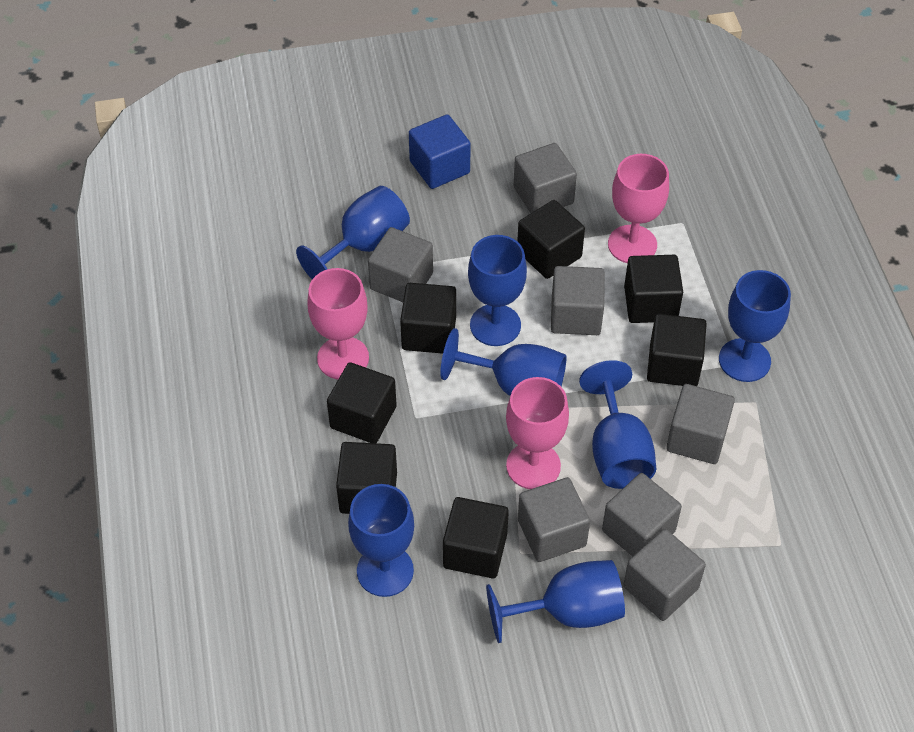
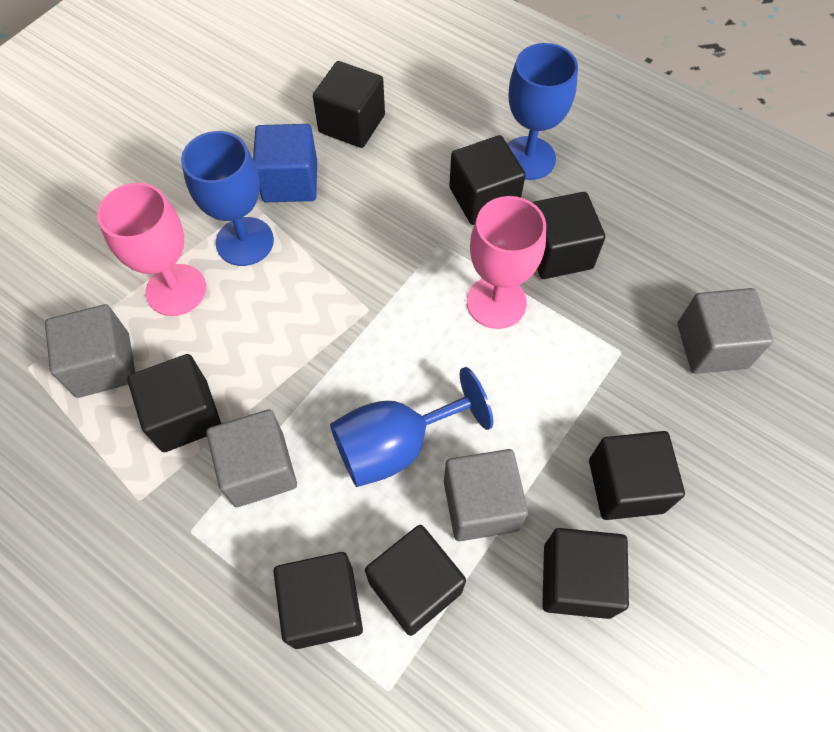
black cube: [327,362,397,443] [336,442,397,514] [400,283,456,354] [443,497,509,579] [517,200,585,279] [624,255,683,323] [647,314,707,386] = 7 -> [127,354,221,452] [273,552,363,649] [313,61,385,148] [365,525,466,636] [449,135,526,225] [533,192,606,279] [542,528,629,619] [589,431,685,520] = 8
blue goblet: [296,186,410,279] [348,484,414,597] [440,328,566,396] [468,235,527,346] [486,560,625,643] [579,360,656,489] [719,270,791,382] = 7 -> [181,131,274,266] [330,367,493,487] [507,43,578,180] = 3
grey cube: [368,227,433,302] [514,143,577,213] [518,477,590,562] [551,266,605,335] [602,473,682,557] [623,529,706,621] [666,384,735,464] = 7 -> [45,304,135,398] [206,409,297,507] [444,449,528,541] [678,288,773,374] = 4
pink goblet: [307,268,369,379] [506,377,569,489] [608,154,669,263] = 3 -> [97,183,206,316] [467,196,546,329] = 2

